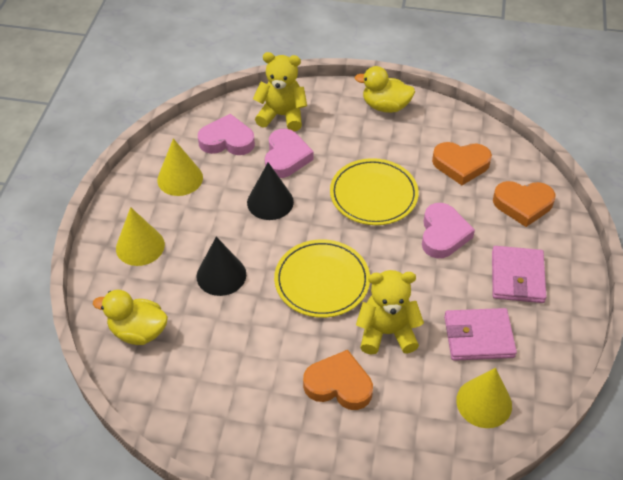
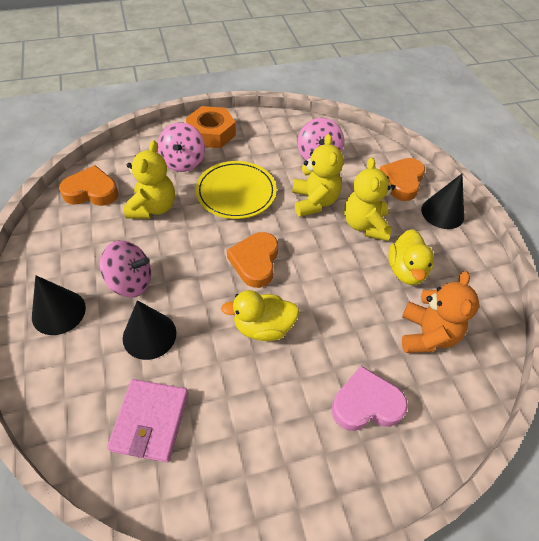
black cone: [197,237,246,296] [247,162,294,220] = 2 -> [32,275,86,335] [123,300,176,360] [421,174,464,229] = 3
orange nut: none = 0 -> [186,106,236,148] = 1
orange teddy bear: none = 0 -> [402,271,479,353] = 1
pink heart: [198,114,255,155] [265,129,314,178] [422,203,475,258] = 3 -> [332,366,408,431] = 1
pink spinning top: none = 0 -> [100,240,151,297] [158,122,205,172] [298,118,344,160] = 3
pink wallet: [444,308,517,361] [492,246,546,303] = 2 -> [107,379,188,462] = 1
yellow cone: [116,207,165,266] [157,138,203,196] [456,368,512,428] = 3 -> none = 0
yellow plate: [274,239,370,318] [330,158,419,225] = 2 -> [196,161,277,219] = 1
yellow teddy bear: [253,52,307,131] [356,270,424,355] = 2 -> [124,140,175,219] [292,134,344,217] [344,157,395,241] = 3

